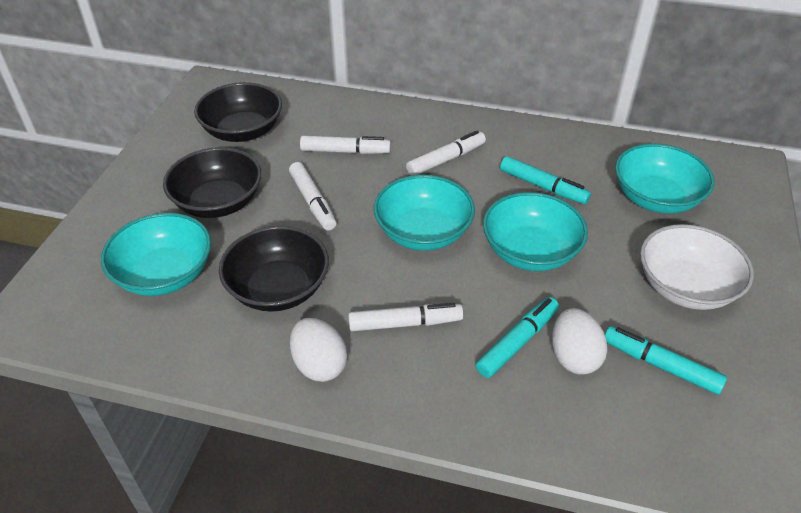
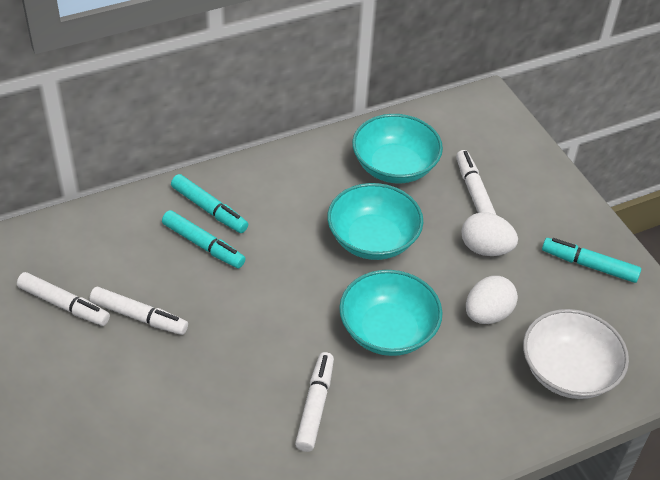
black bowl: [163,147,262,218] [194,82,282,142] [219,226,329,312] = 3 -> none = 0
turquoise bowl: [101,213,211,296] [374,175,475,251] [483,192,588,271] [615,143,715,214] = 4 -> [327,183,423,260] [339,270,443,356] [352,114,443,183] = 3

